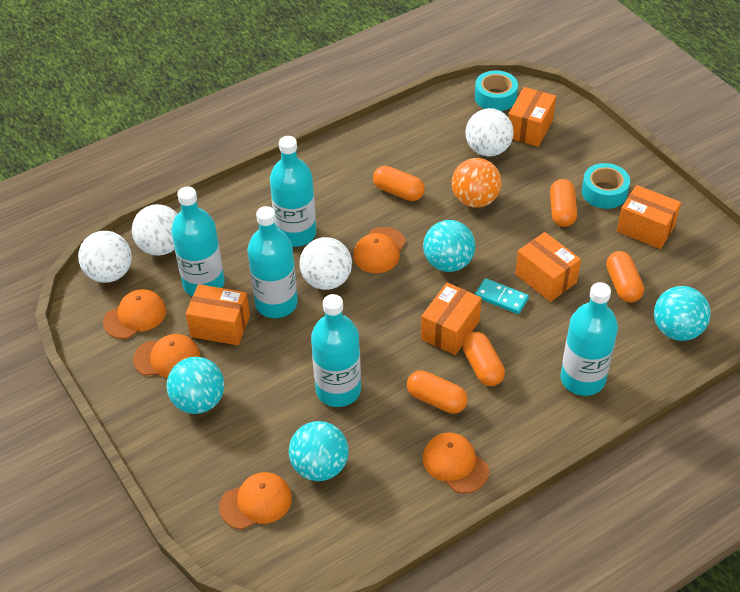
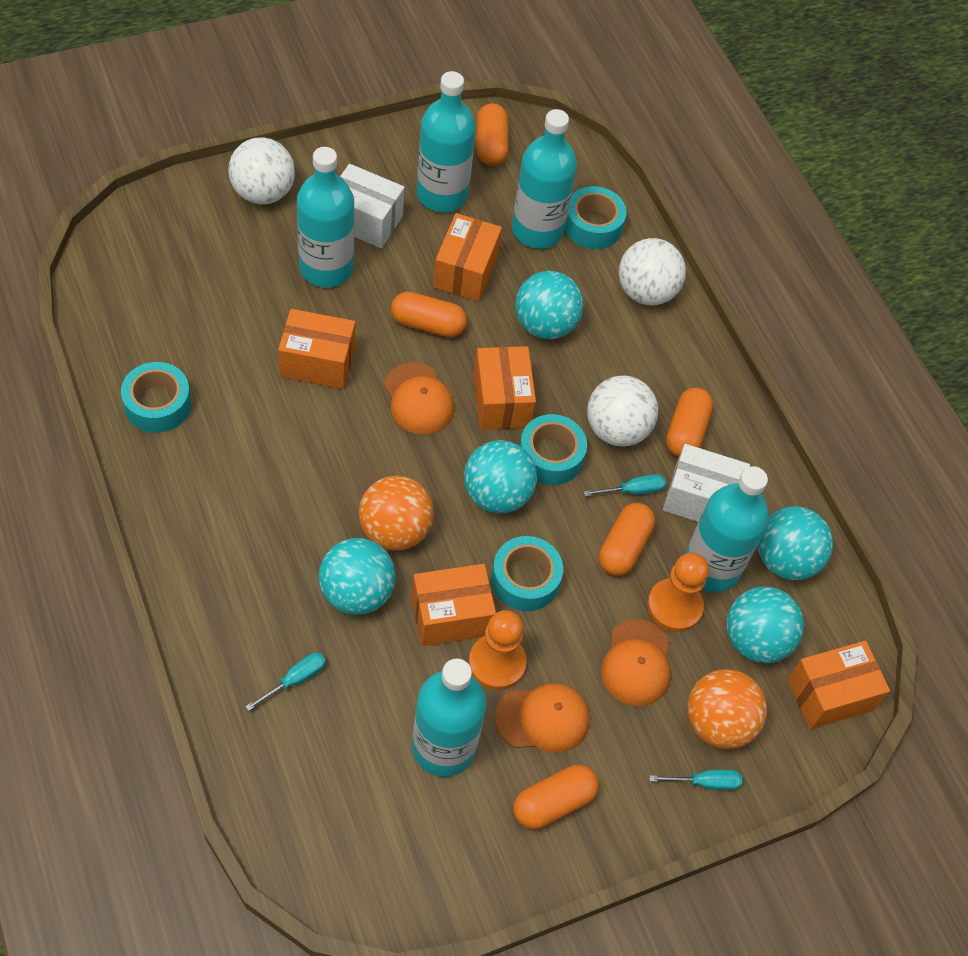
orange ball: [452,158,502,208] = 1 -> [359,476,434,551] [687,669,767,749] = 2
orange cap: [103,289,166,339] [133,334,200,378] [219,472,292,530] [353,227,406,273] [423,433,489,493] = 5 -> [384,362,454,435] [495,683,589,753] [601,619,670,706] = 3
orange pawn: none = 0 -> [469,610,527,690] [647,552,709,632] = 2
turquoise ball: [166,357,224,414] [289,421,349,481] [423,220,475,272] [654,286,711,341] = 4 -> [319,538,396,615] [464,440,537,514] [515,271,584,339] [726,587,804,663] [758,506,833,580] = 5
turquoise domino: [475,278,529,314] = 1 -> none = 0
turquoise screwdriver: none = 0 -> [245,652,326,711] [584,474,666,496] [649,770,742,790] = 3
turquoise tape: [475,70,518,111] [582,163,630,209] = 2 -> [121,362,191,433] [491,536,563,611] [520,414,587,485] [564,186,627,249] = 4
white ball: [78,231,132,283] [132,204,178,256] [299,237,352,290] [465,108,514,157] = 4 -> [228,137,295,204] [587,376,658,447] [619,238,686,306] = 3
white box: none = 0 -> [340,164,405,248] [663,444,750,522] = 2

